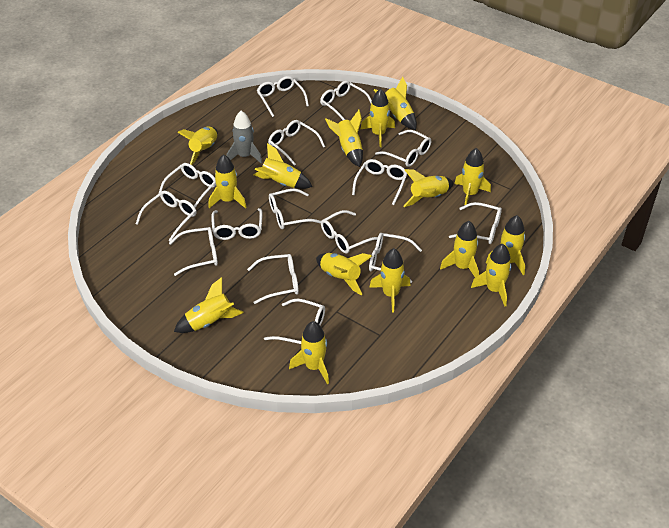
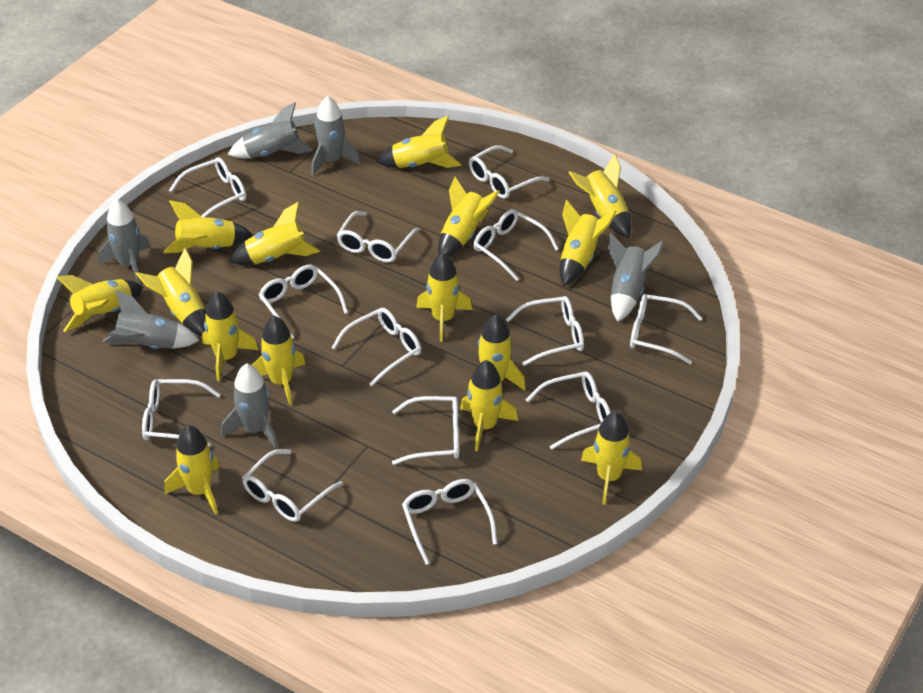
grey rocket: [226,111,262,164] = 1 -> [98,198,151,284] [103,290,200,349] [221,363,278,449] [228,102,313,158] [311,96,361,175] [608,233,664,322] = 6
white glasses: [136,191,197,241] [159,163,216,208] [169,227,218,276] [211,208,263,240] [247,254,299,304] [257,76,309,117] [264,299,325,344] [268,120,325,166] [269,188,321,229] [320,81,372,120] [321,210,378,254] [352,159,407,205] [369,233,422,283] [375,130,431,167] [449,202,502,244] = 15 -> [142,379,221,447] [169,157,246,218] [242,449,343,522] [259,264,348,339] [332,308,421,387] [337,211,420,263] [392,396,459,465] [402,479,497,565] [469,145,550,199] [473,209,559,281] [506,296,584,366] [526,372,611,450] [630,294,702,364] = 13

